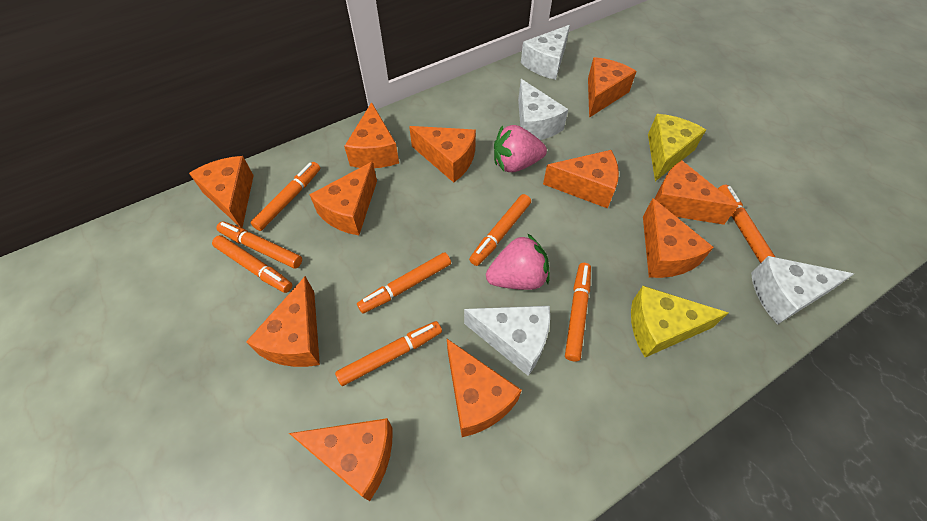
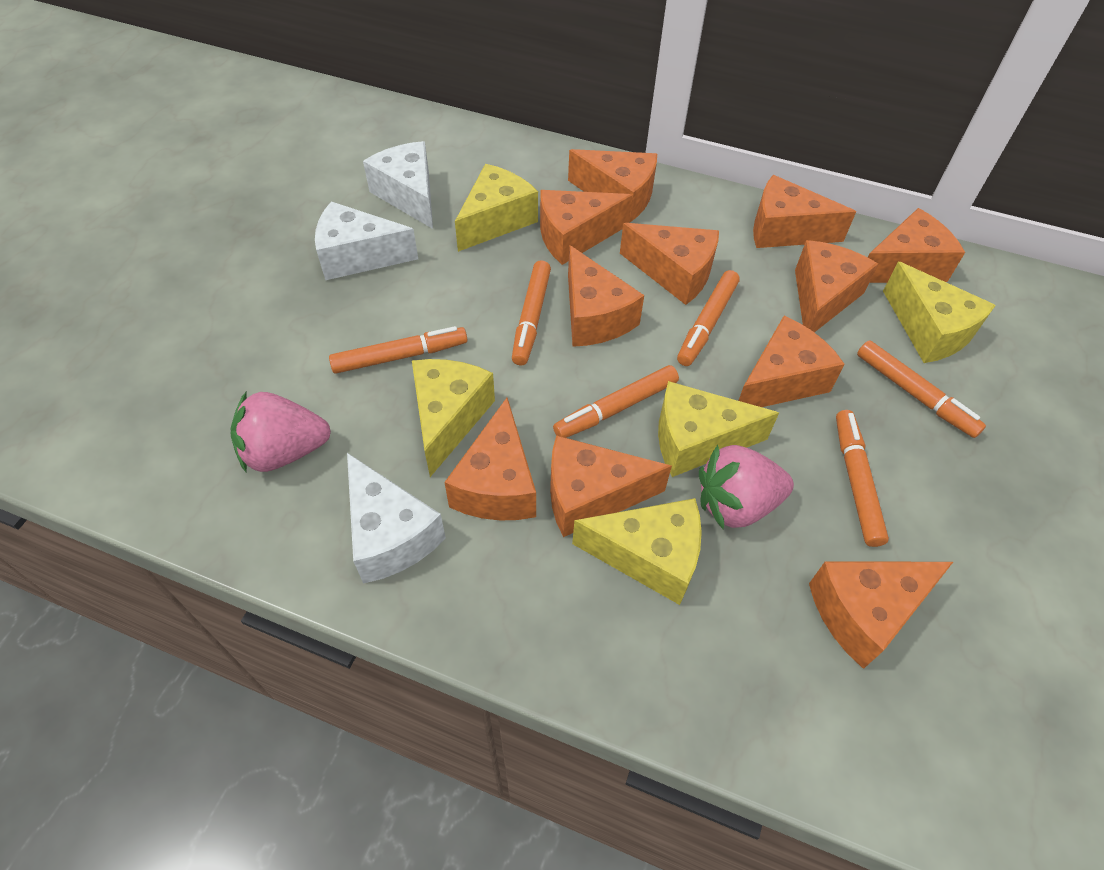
orange marker: [212,235,292,293] [217,221,302,268] [251,162,320,231] [335,321,442,386] [357,252,451,313] [469,194,531,266] [565,263,591,361] [718,185,775,263] = 8 -> [329,326,467,374] [512,261,551,365] [553,365,679,438] [677,270,740,366] [836,410,889,547] [857,340,986,438] = 6
white cheese: [464,306,550,376] [518,79,568,140] [521,25,570,80] [751,256,854,325] = 4 -> [315,201,418,280] [347,453,446,584] [363,141,433,229] = 3
yellow cheese: [631,286,728,357] [648,114,706,181] = 2 -> [412,359,495,477] [455,164,538,252] [572,498,702,605] [658,381,779,477] [883,262,996,363] = 5

